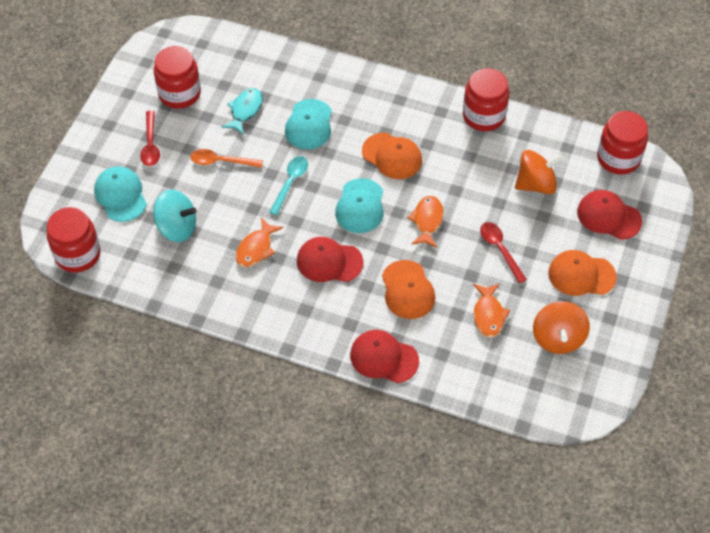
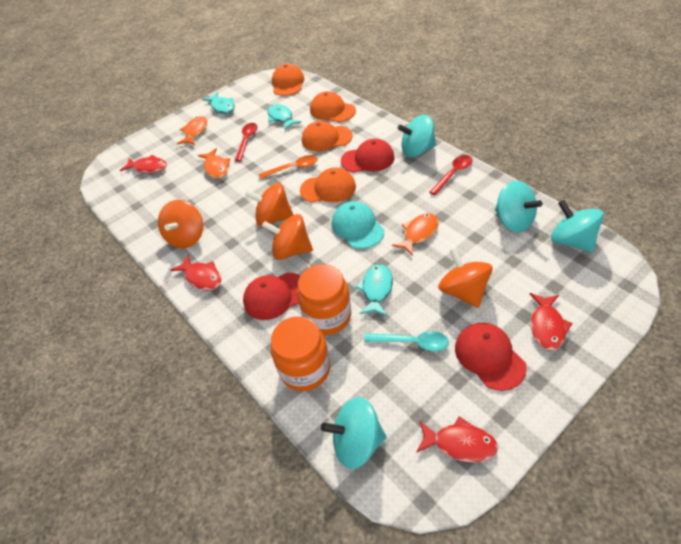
orange cap: [362,133,422,179] [382,260,436,319] [548,250,617,296] = 3 -> [272,64,305,96] [300,167,356,203] [302,121,353,152] [310,91,356,122] = 4
orange jar: none = 0 -> [271,317,330,391] [297,264,351,335] = 2
orange spinning top: [515,150,564,194] [533,301,590,354] = 2 -> [158,200,203,248] [245,183,293,226] [262,214,313,260] [438,248,493,308] = 4
red fish: none = 0 -> [120,155,167,173] [171,254,222,290] [416,416,498,463] [530,293,572,351] = 4
red jar: [47,207,101,273] [154,46,201,109] [463,68,509,131] [597,111,648,175] = 4 -> none = 0
turquoise cap: [94,166,147,222] [285,99,332,149] [335,178,384,233] = 3 -> [332,201,384,249] = 1
turquoise fish: [222,88,263,135] = 1 -> [203,92,235,114] [267,104,301,130] [355,264,393,316] = 3
turquoise spinning top: [153,190,197,242] = 1 -> [321,397,387,469] [397,115,436,157] [495,181,542,232] [551,200,604,252] = 4

